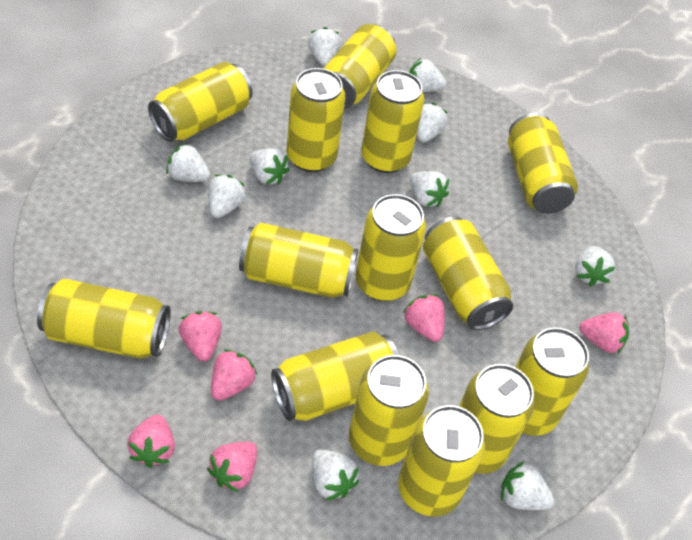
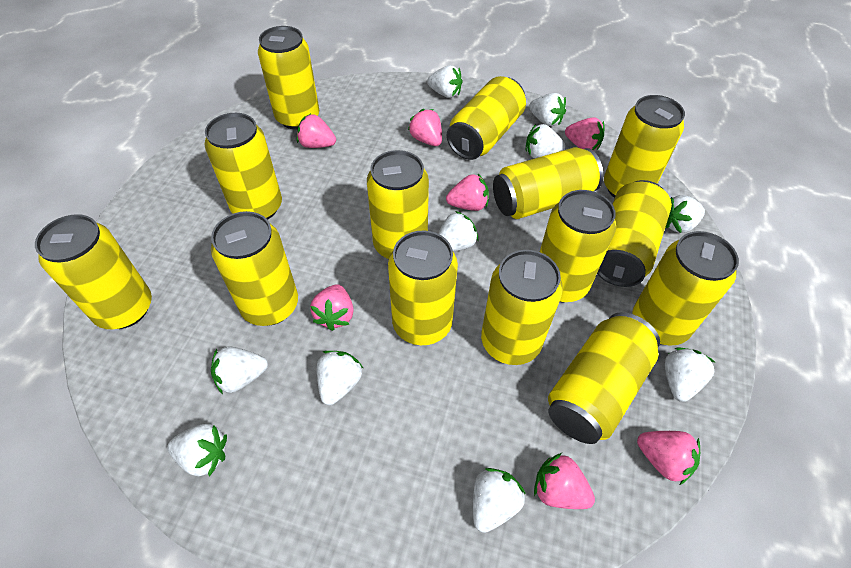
pink strawberry: [127,415,175,468] [178,311,222,361] [207,442,257,492] [211,349,257,401] [403,294,445,342] [579,312,629,353] = 6 -> [297,114,336,148] [310,284,354,331] [408,109,442,146] [446,174,489,211] [534,453,595,509] [565,117,604,150] [637,431,700,485] = 7

